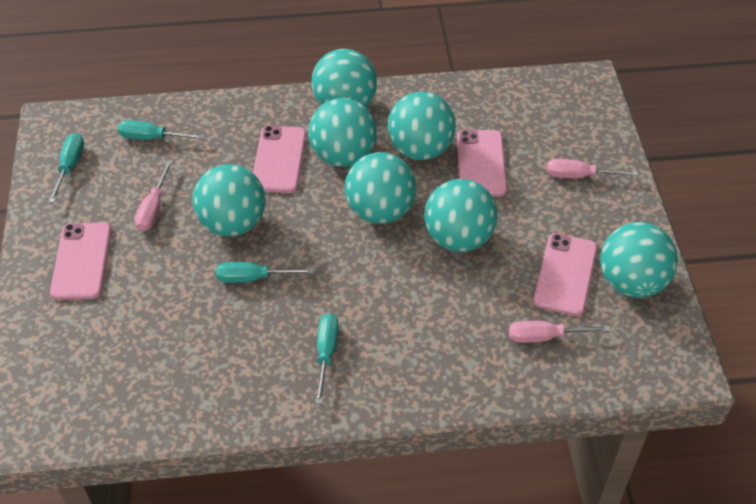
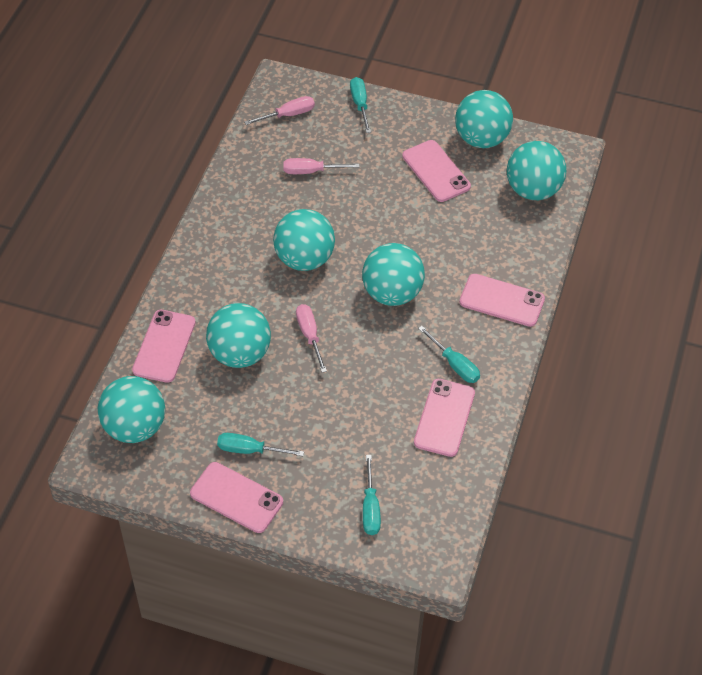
pink phone: [50,223,112,300] [253,126,306,193] [457,130,507,196] [533,233,597,316] = 4 -> [132,310,196,383] [190,462,283,533] [402,140,471,202] [414,379,475,457] [459,274,545,327] = 5
turquoise ball: [193,164,266,237] [308,98,377,167] [311,49,377,107] [345,152,416,224] [387,92,456,160] [424,179,498,252] [600,222,678,298] = 7 -> [98,376,165,443] [206,303,271,368] [273,209,335,271] [362,243,425,306] [455,90,513,148] [507,141,567,200] = 6

